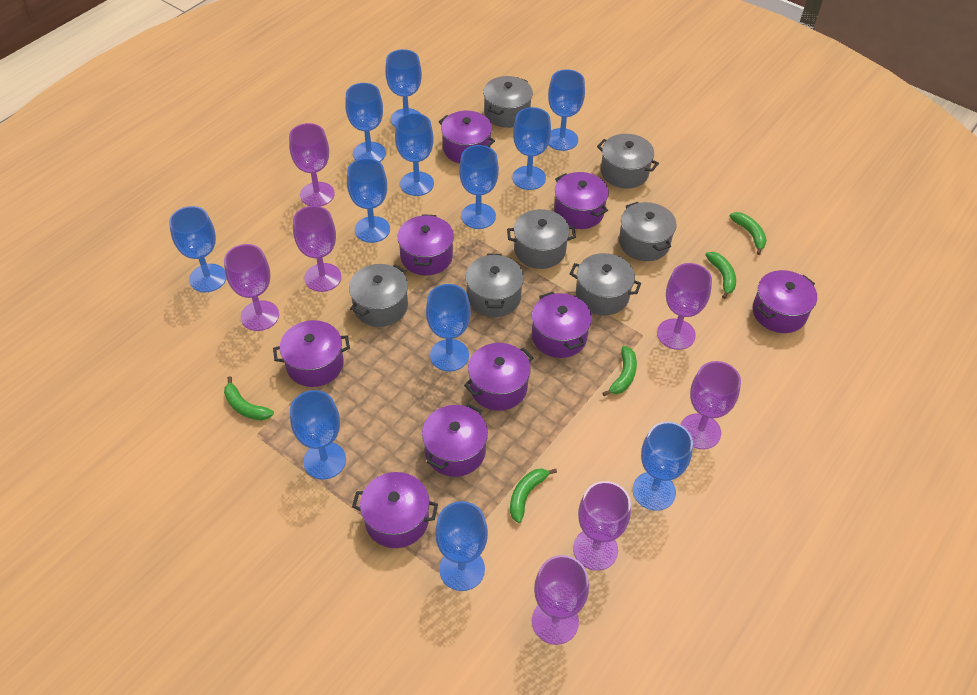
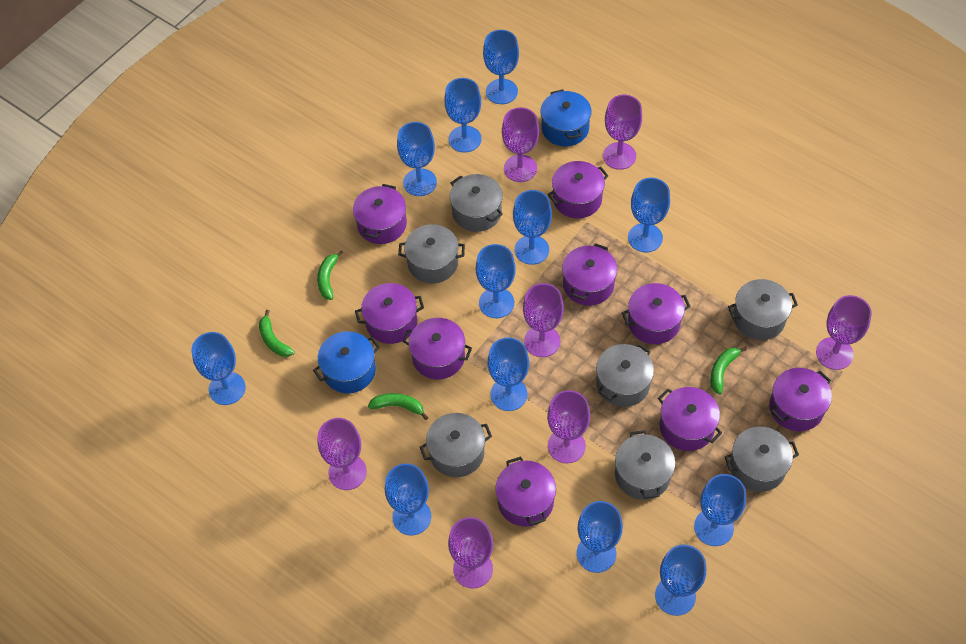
blue pot: none = 0 -> [313,331,380,394] [541,89,592,147] = 2
green banana: [224,376,274,421] [510,468,557,523] [602,346,637,396] [705,252,736,299] [729,212,767,255] = 5 -> [259,310,295,357] [317,250,343,300] [368,393,428,420] [710,347,747,394] = 4

